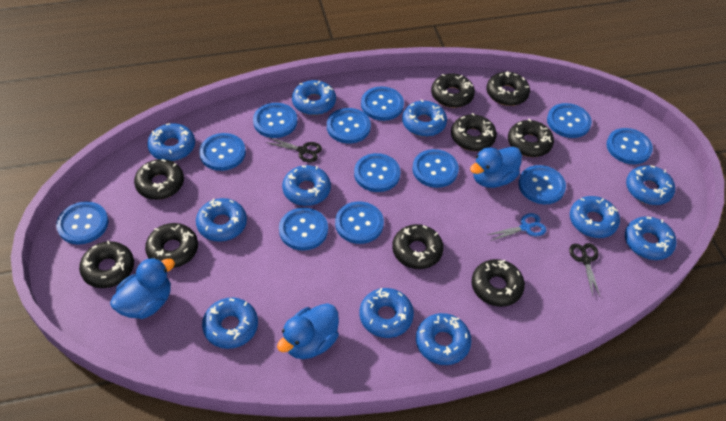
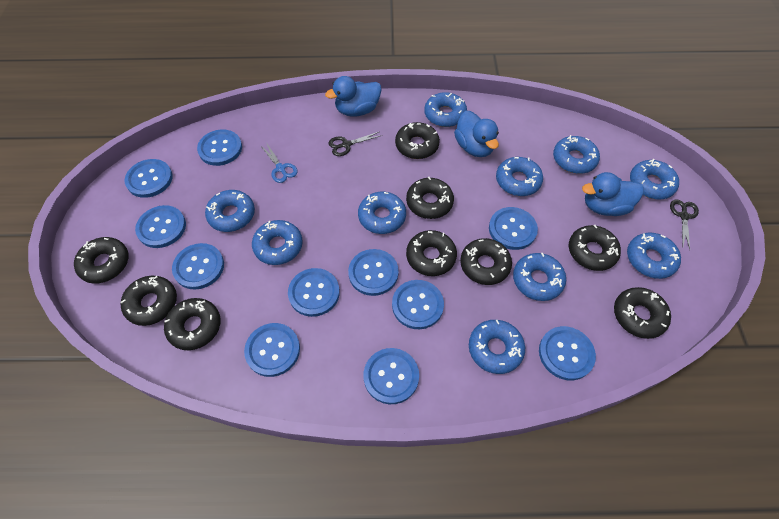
blue button: [56,201,108,245] [199,133,246,171] [253,103,297,138] [279,207,328,251] [327,108,371,144] [335,201,384,244] [354,153,400,192] [361,87,404,121] [412,149,459,188] [519,165,566,204] [547,103,592,138] [607,128,653,164] = 12 -> [124,159,173,198] [135,205,186,248] [172,243,224,290] [197,129,242,166] [244,323,300,377] [288,268,340,317] [348,249,399,296] [363,348,419,404] [392,280,444,329] [489,207,538,250] [539,326,596,380] = 11
blue donut: [147,123,195,161] [196,198,247,242] [202,298,258,349] [282,165,331,206] [292,80,336,115] [359,288,414,338] [402,99,447,137] [416,313,471,365] [570,196,620,238] [625,216,677,260] [626,165,675,205] = 11 -> [205,190,255,232] [252,220,303,265] [358,192,406,234] [424,92,467,127] [469,320,525,374] [496,157,543,196] [513,253,566,301] [553,135,600,174] [627,233,681,279] [630,158,679,200] = 10

